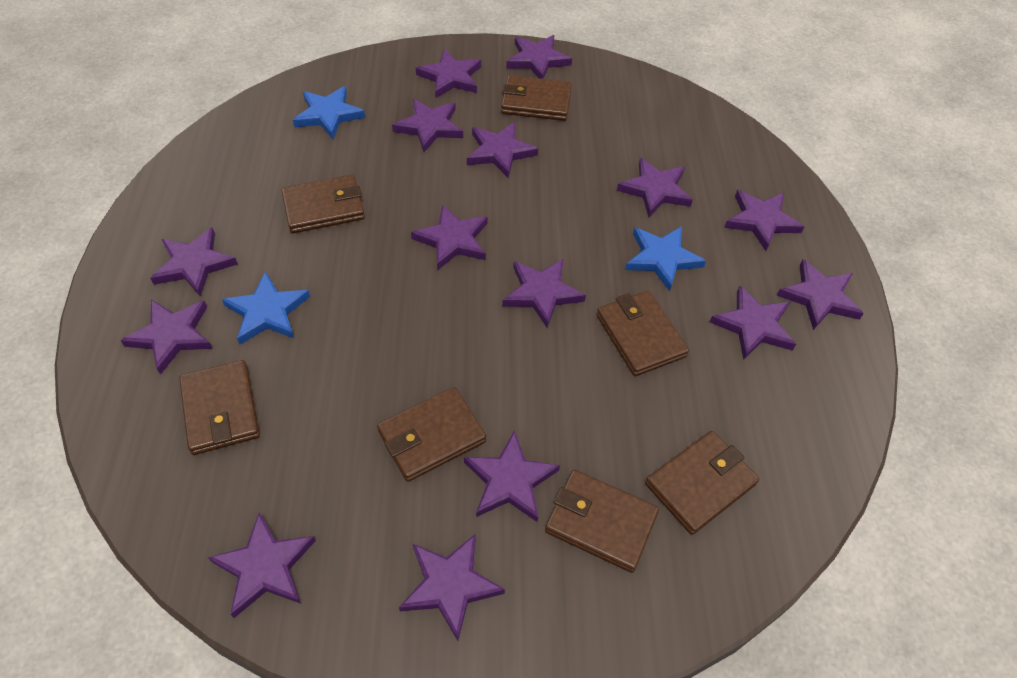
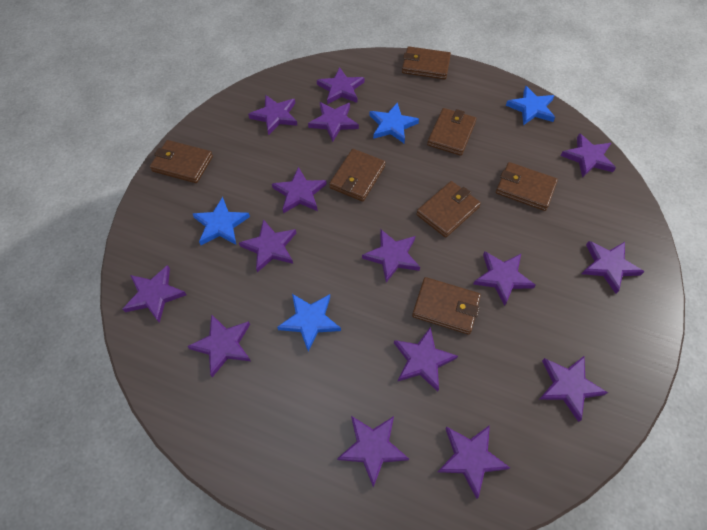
blue star: [222,271,310,345] [293,86,365,139] [625,226,706,292] = 3 -> [193,197,250,245] [277,294,341,352] [370,102,419,143] [506,86,555,125] = 4

